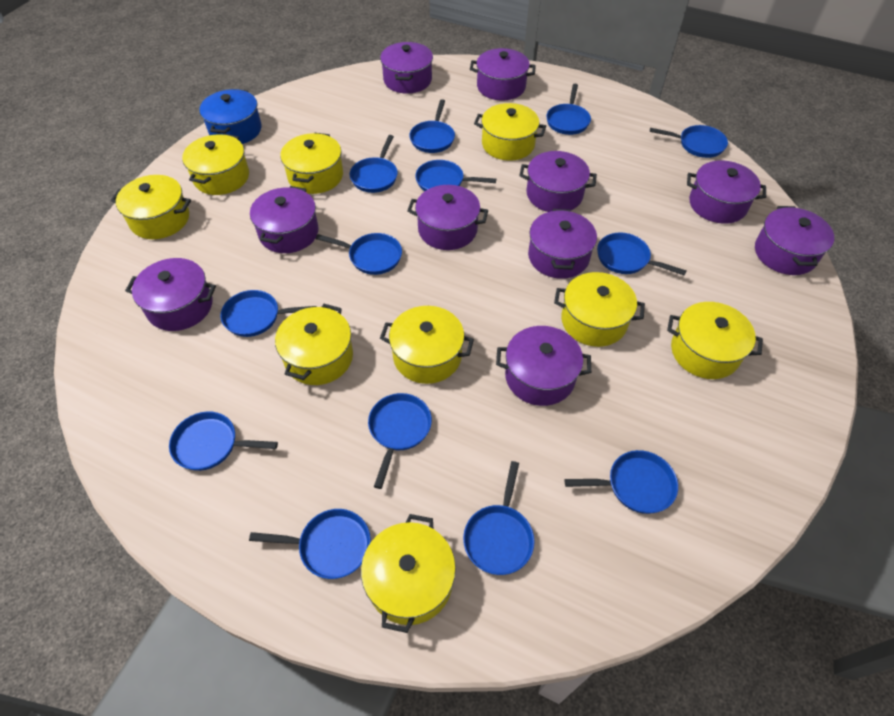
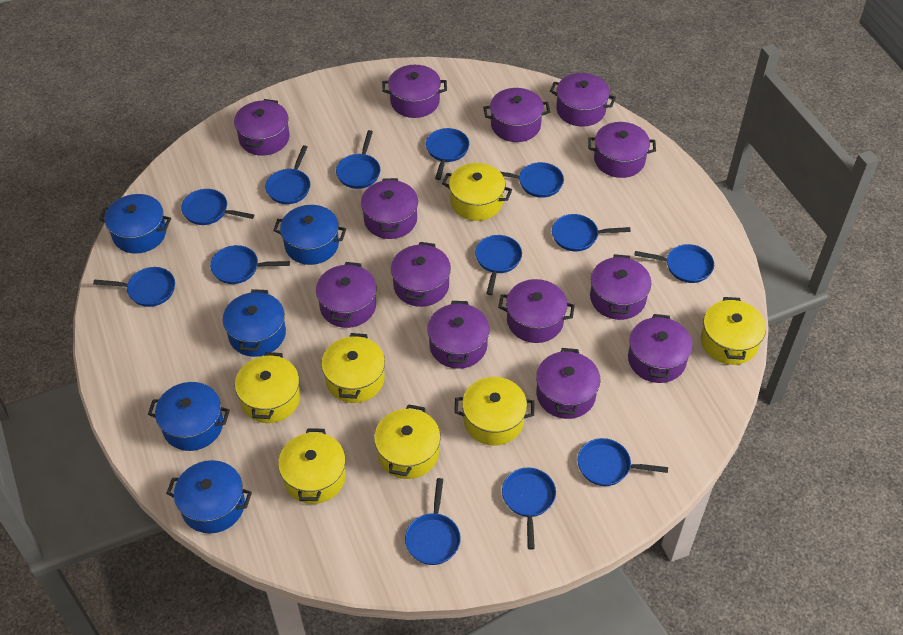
blue pot: [200,89,261,144] = 1 -> [99,194,171,254] [148,382,230,451] [166,460,252,534] [223,289,286,357] [273,205,346,265] = 5
purple pot: [125,258,216,331] [250,186,319,253] [380,42,433,94] [407,185,488,250] [470,48,536,100] [496,326,591,406] [519,151,597,212] [528,209,597,279] [687,160,766,224] [755,206,834,275] = 10 -> [234,99,289,156] [316,262,377,328] [361,178,418,239] [382,65,447,118] [391,242,451,307] [427,301,490,369] [483,88,550,142] [498,279,575,343] [536,348,600,419] [550,73,616,127] [588,122,656,178] [590,254,651,320] [628,314,693,383] = 13
yellow pot: [111,175,191,239] [182,134,249,195] [275,304,353,385] [280,133,343,194] [361,514,456,633] [380,306,474,384] [474,103,546,161] [554,272,645,347] [667,302,763,379] = 9 -> [235,352,300,423] [278,428,346,504] [321,333,385,403] [374,404,441,479] [442,163,512,221] [454,377,534,446] [701,297,766,365] = 7

